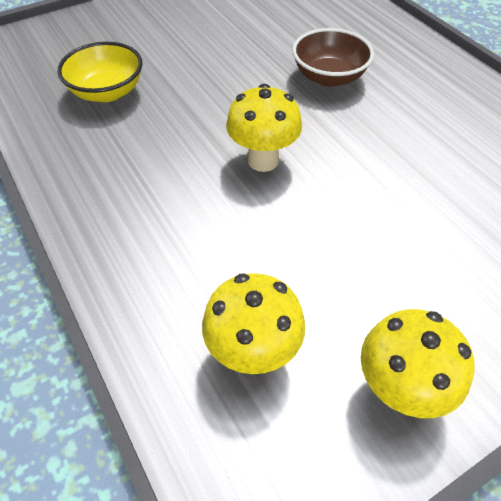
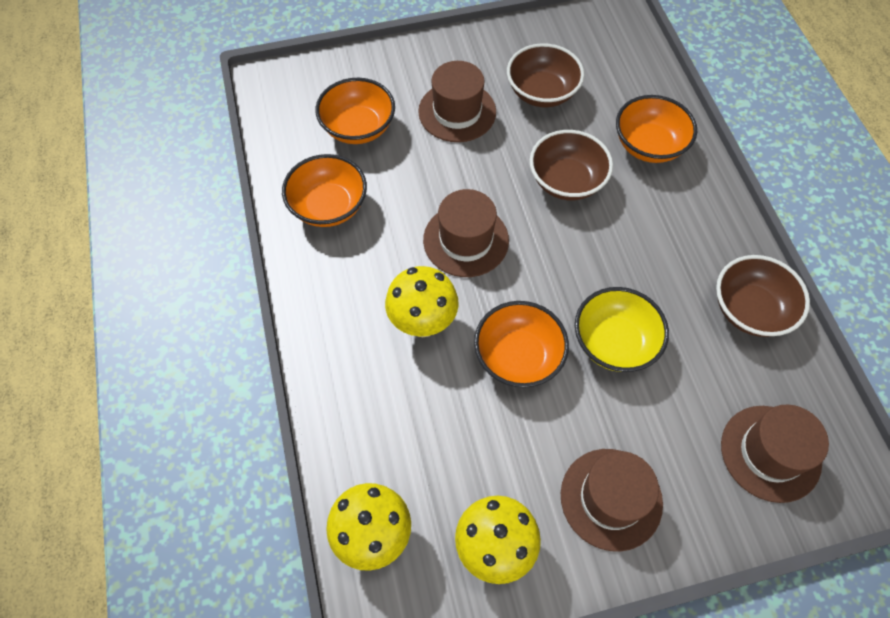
brown bowl: [292,28,374,87] = 1 -> [507,43,584,107] [530,130,613,200] [716,255,810,337] = 3
brown hat: none = 0 -> [418,61,496,142] [423,189,509,277] [561,449,663,552] [721,404,829,503] = 4
orange bowl: none = 0 -> [282,154,367,227] [315,78,395,144] [474,301,569,388] [616,95,697,163] = 4

